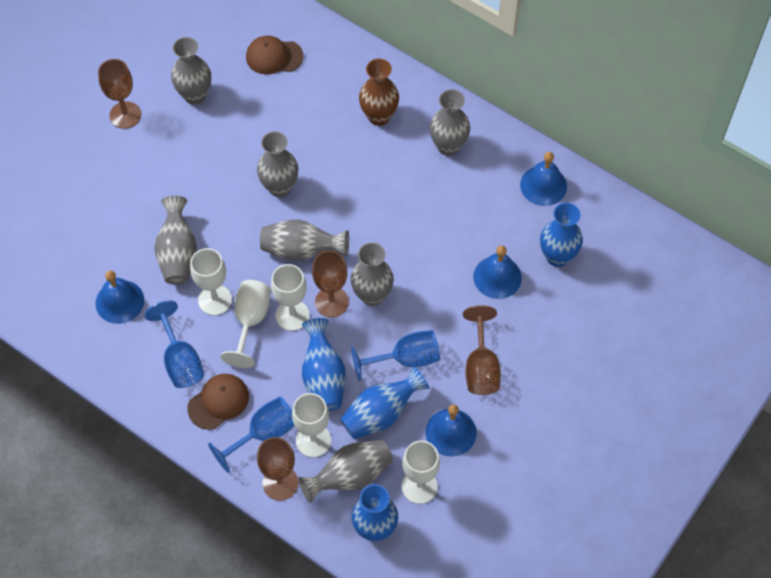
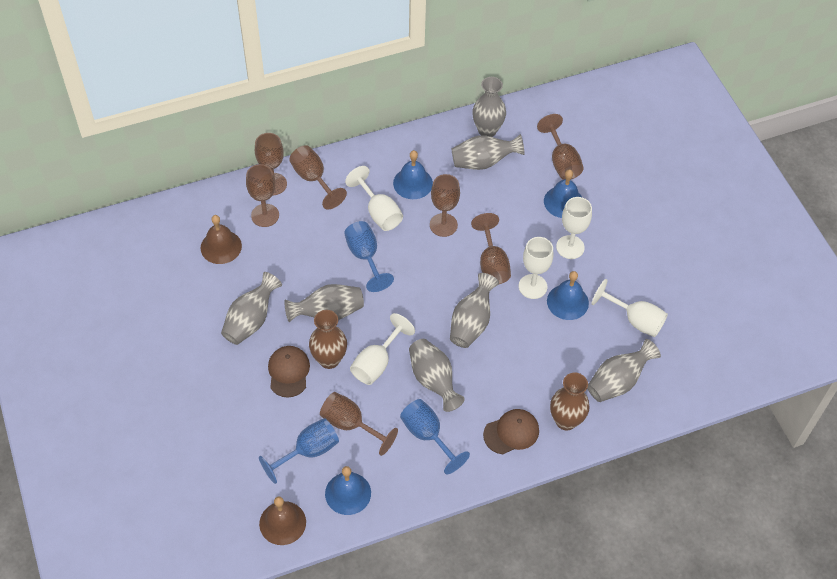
blue vase: [302,318,346,411] [340,366,429,439] [352,484,398,541] [540,203,583,267] = 4 -> none = 0
brown bell: none = 0 -> [201,215,242,264] [259,496,306,545] = 2
brown goblet: [98,59,141,129] [257,437,298,501] [312,250,349,317] [463,305,501,395] = 4 -> [246,164,279,227] [255,133,287,195] [289,145,347,209] [320,392,398,456] [430,174,460,237] [471,213,511,284] [537,114,584,180] = 7
brown vase: [359,58,399,126] = 1 -> [309,310,347,369] [550,373,590,431] = 2

